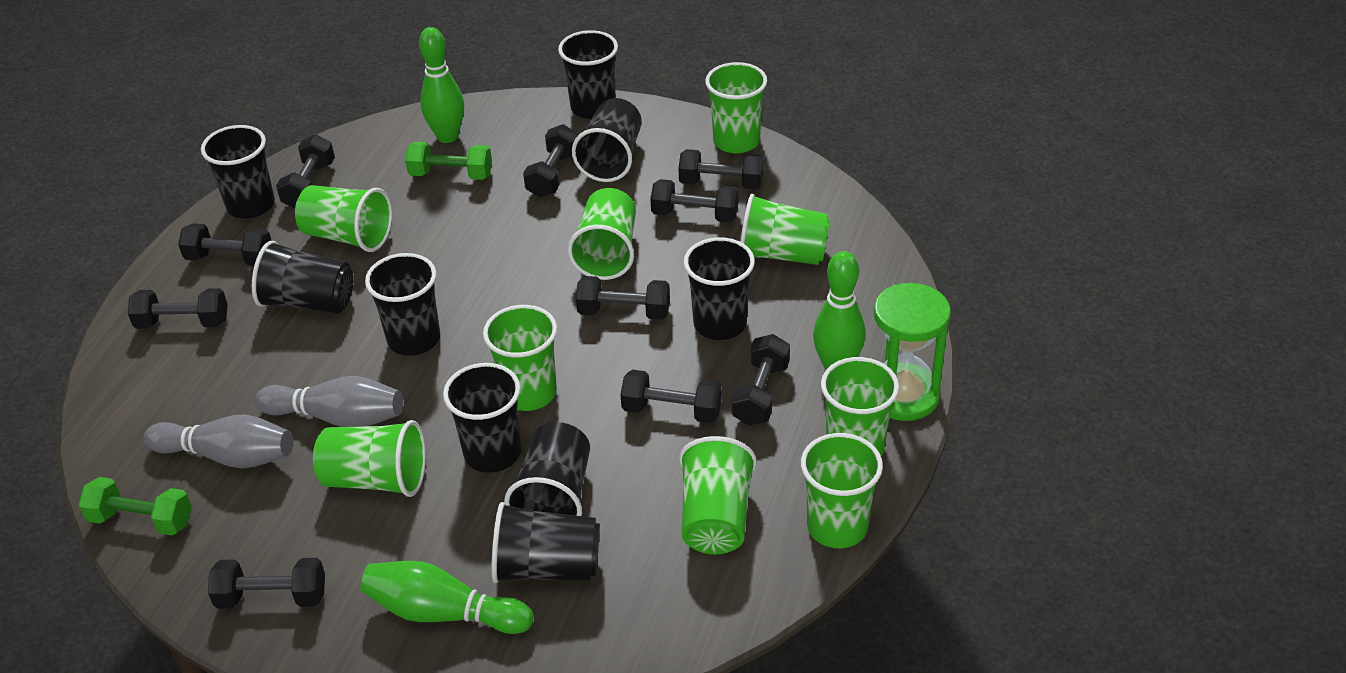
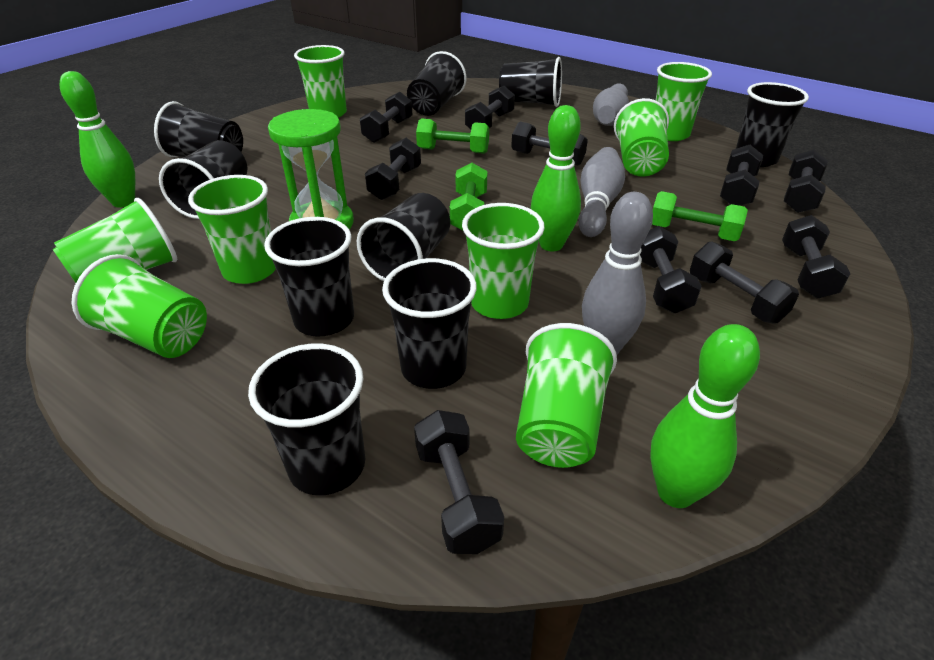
green cup: [295,185,392,252] [313,420,426,497] [483,305,557,411] [568,188,636,280] [679,436,756,554] [705,62,767,153] [740,194,831,265] [801,433,883,548] [821,357,899,457] = 9 -> [53,198,177,283] [72,254,207,358] [188,175,276,284] [294,45,347,118] [462,203,545,319] [516,323,617,468] [614,98,669,177] [656,62,712,141] = 8
green dumbbell: [78,477,192,536] [405,142,492,180] = 2 -> [416,119,489,154] [450,163,487,231] [652,191,748,241] = 3
grey bowling pin: [144,414,293,468] [255,376,403,427] = 2 -> [578,147,625,237] [582,192,653,355] [593,83,629,126] = 3

